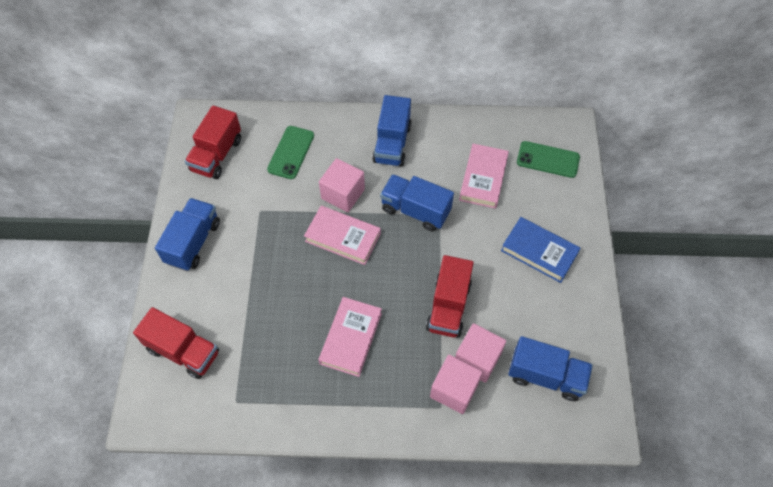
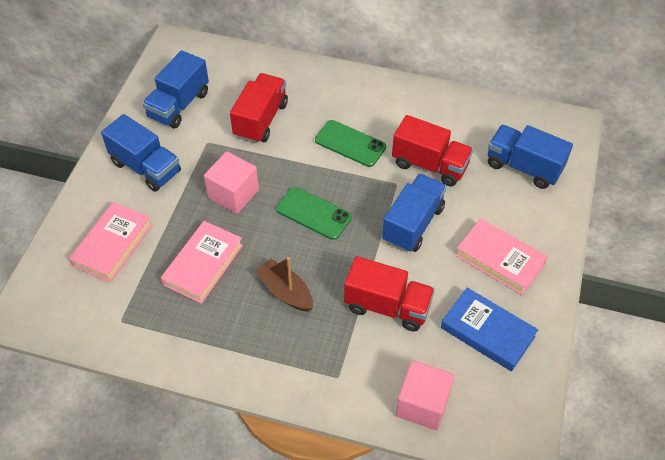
brown boat: none = 0 -> [255,257,313,312] = 1
pink cube: [319,158,365,212] [430,355,483,414] [455,323,506,383] = 3 -> [204,151,259,214] [396,361,455,430] = 2

